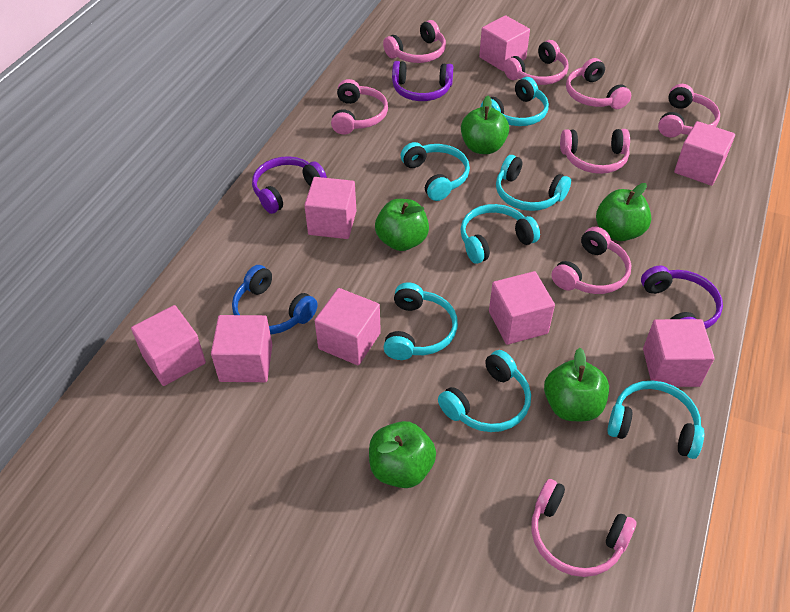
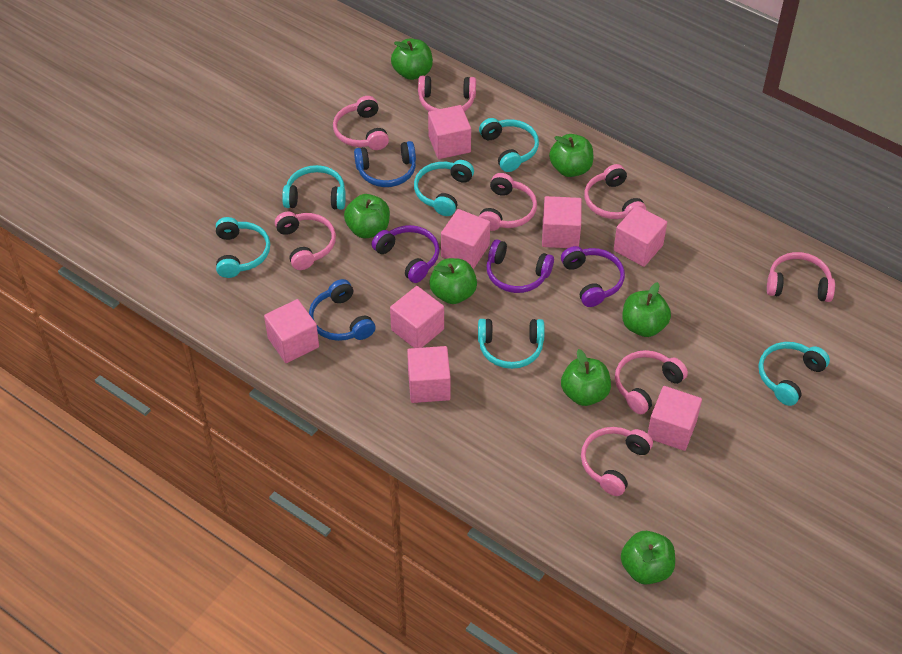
blue headphones: [232,265,318,335] = 1 -> [309,279,375,341] [354,141,416,187] = 2
green apple: [369,421,436,488] [375,199,429,251] [461,96,509,154] [544,348,609,421] [596,183,651,241] = 5 -> [344,194,390,238] [391,39,433,80] [429,258,477,304] [549,134,593,177] [561,349,611,406] [621,531,675,585] [622,282,671,337] = 7
turquoise headphones: [383,282,458,360] [401,142,470,201] [438,350,531,432] [460,204,540,264] [481,77,549,126] [496,155,571,211] [607,381,704,459] = 7 -> [216,217,270,278] [282,165,346,210] [414,160,474,216] [478,319,545,369] [479,118,539,172] [758,342,830,406] = 6

